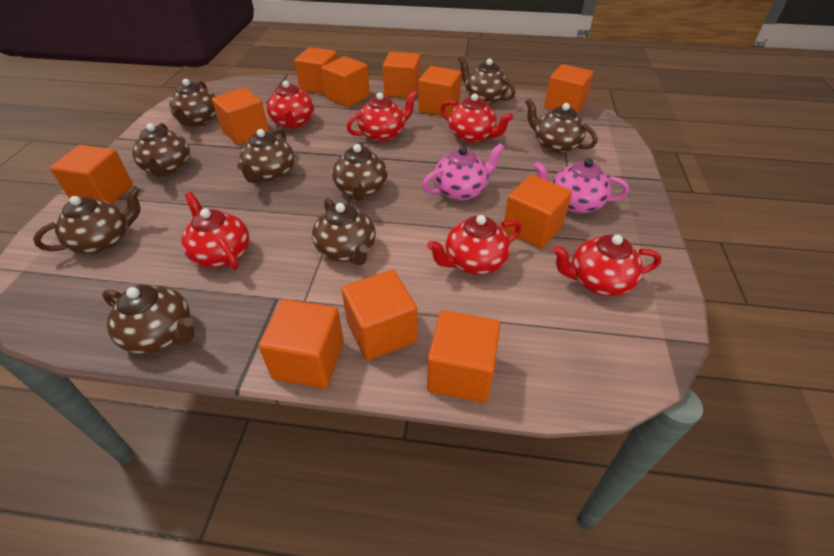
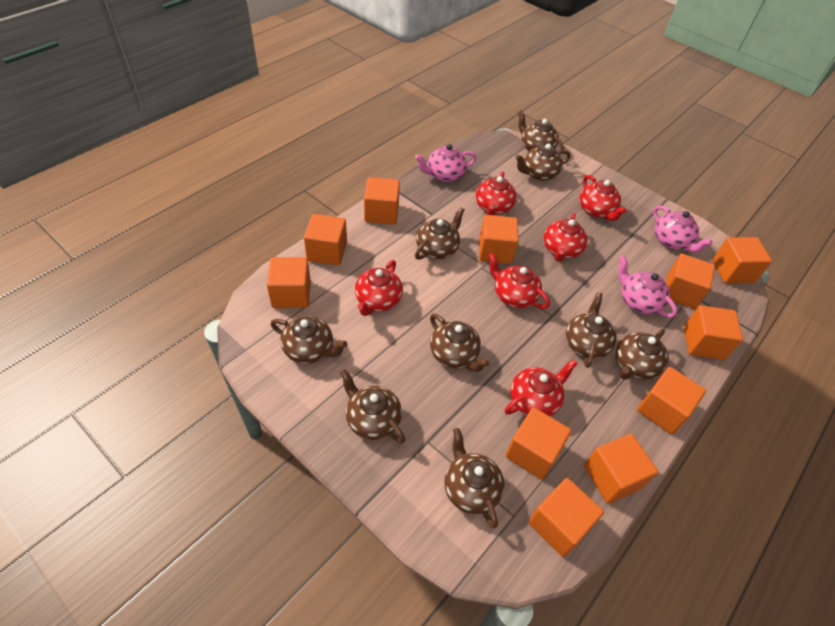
pink teapot: [422,143,504,201] [533,158,629,214] = 2 -> [415,144,477,182] [618,256,677,318] [653,206,713,253] = 3

